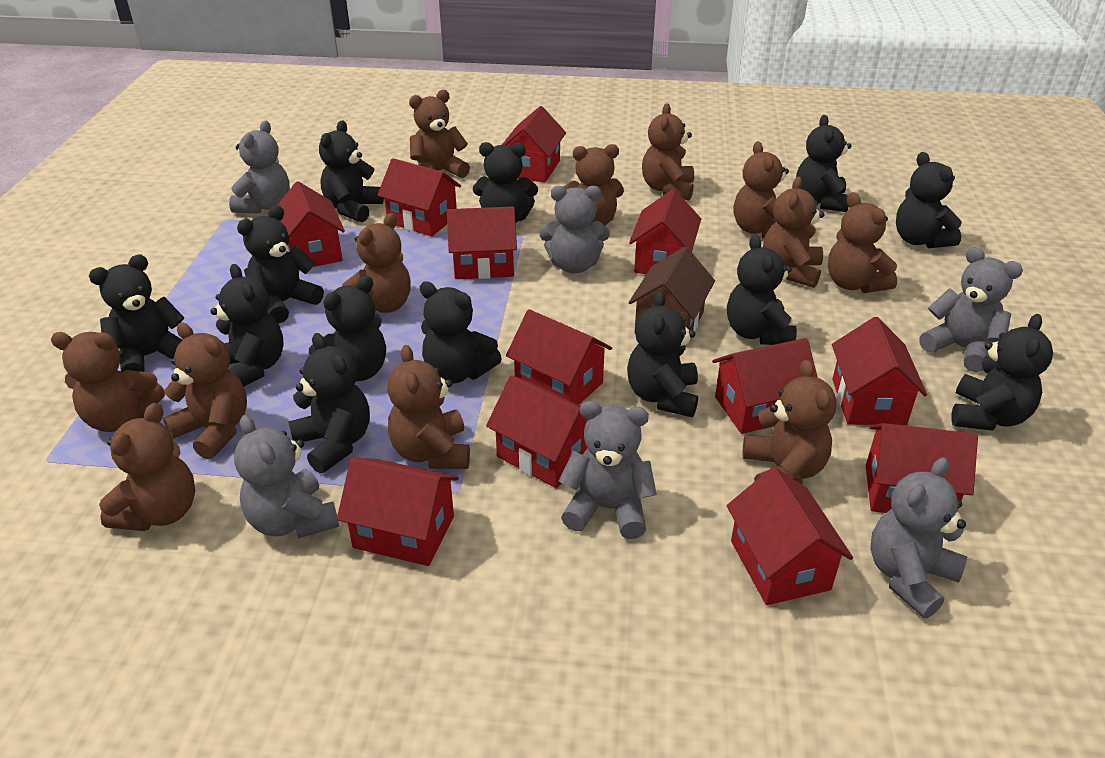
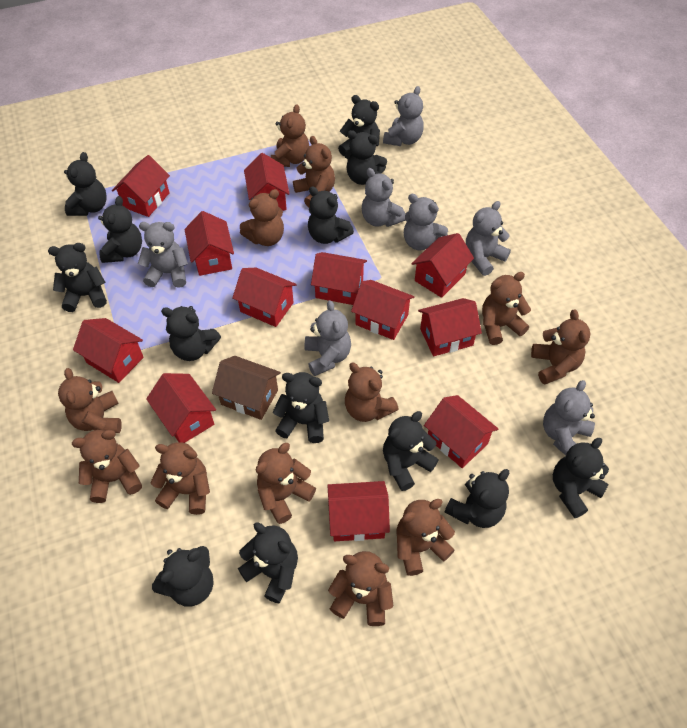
grey teddy bear: [229,121,290,214] [234,415,339,538] [539,186,610,273] [559,401,657,539] [870,457,967,618] [920,247,1023,372] = 6 -> [138,222,188,288] [305,300,351,376] [362,168,406,227] [383,86,424,146] [404,194,448,251] [466,201,511,276] [543,380,595,455] = 7

